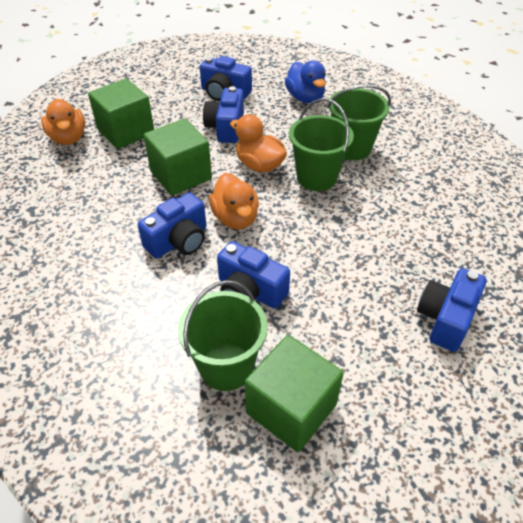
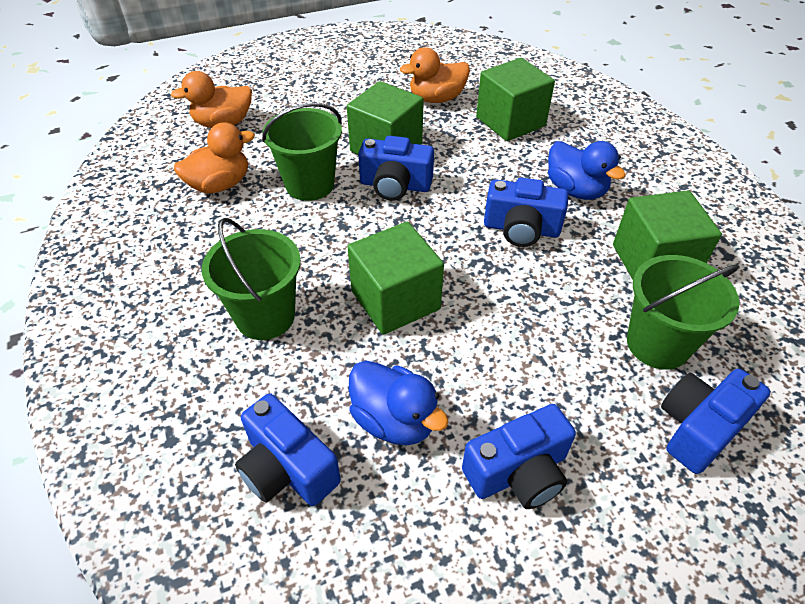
blue duck: [285,61,326,103] = 1 -> [349,360,448,445] [548,141,626,200] = 2
green cube: [88,78,154,149] [143,119,212,196] [245,335,344,452] = 3 -> [347,81,424,154] [348,222,444,335] [476,58,555,141] [613,190,722,279] = 4

